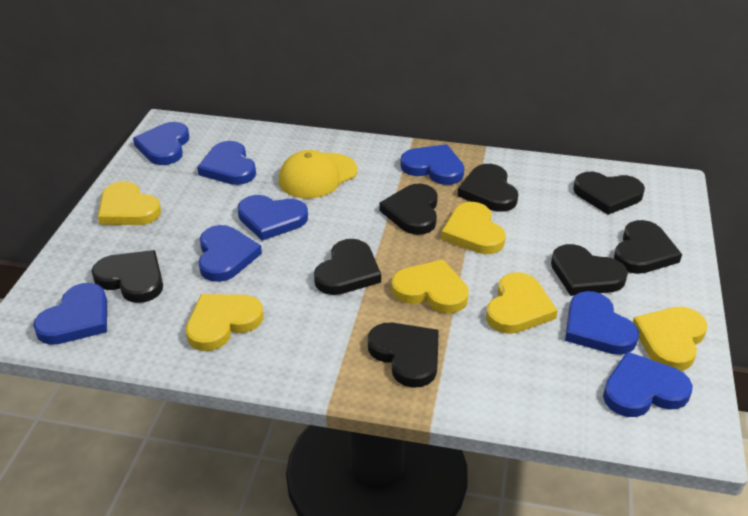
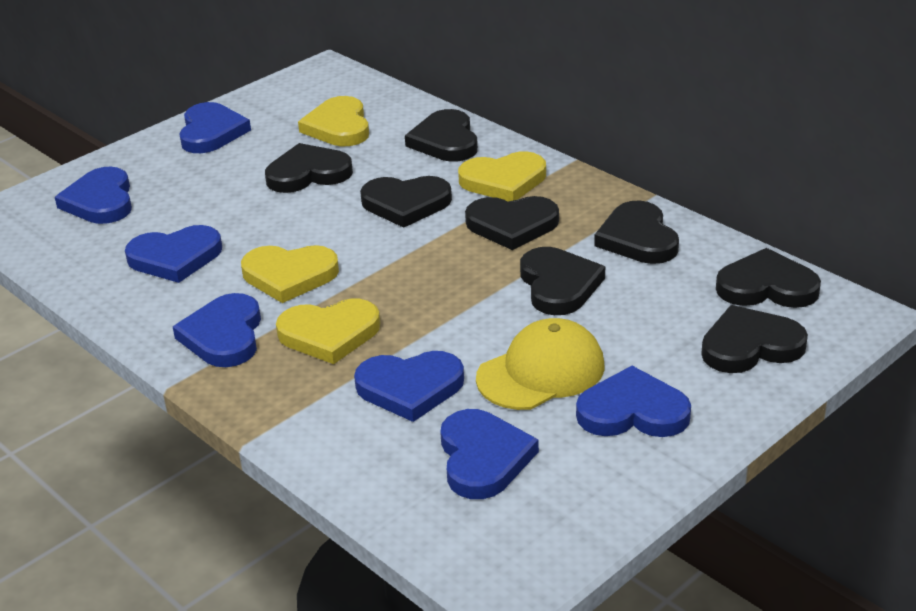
blue heart: [33,283,107,345] [133,122,189,165] [197,141,256,185] [198,225,262,282] [238,195,308,241] [401,144,464,185] [565,291,639,355] [603,352,693,417] = 8 -> [55,167,132,224] [125,225,222,283] [173,293,261,367] [179,102,251,153] [354,351,464,422] [440,409,539,499] [576,366,691,437] = 7
yellow heart: [98,181,161,225] [186,294,263,351] [391,259,469,313] [441,202,506,254] [486,272,558,334] [633,307,707,371] = 6 -> [241,245,339,303] [276,299,380,364] [298,96,369,146] [458,151,546,201] = 4

